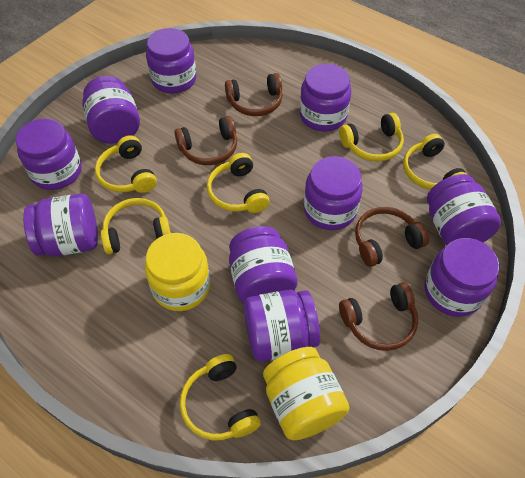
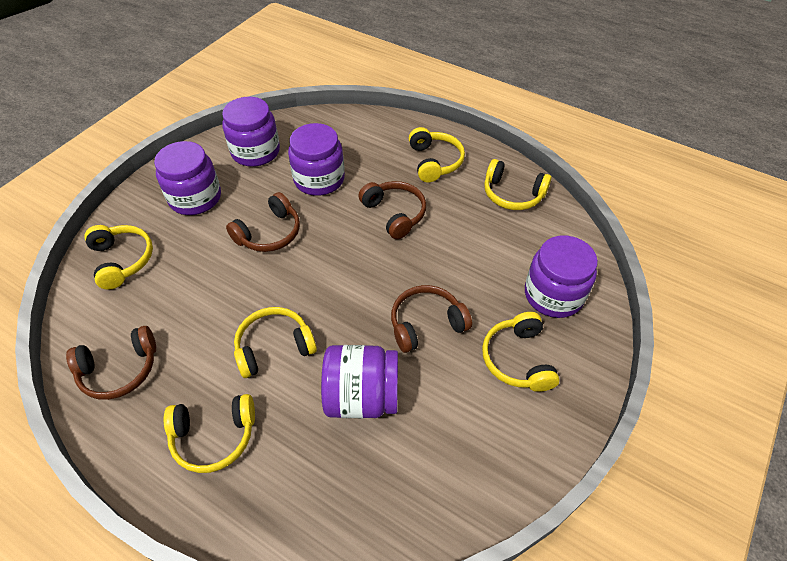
purple jar: [16,118,82,190] [23,194,98,257] [82,76,140,144] [146,28,197,94] [229,226,297,303] [244,290,320,362] [299,64,351,132] [304,156,363,230] [424,238,500,317] [427,174,501,246] = 10 -> [154,141,221,215] [222,97,280,167] [288,123,345,196] [321,345,398,418] [525,236,598,318] = 5
yellow jar: [145,233,210,311] [263,347,350,440] = 2 -> none = 0

